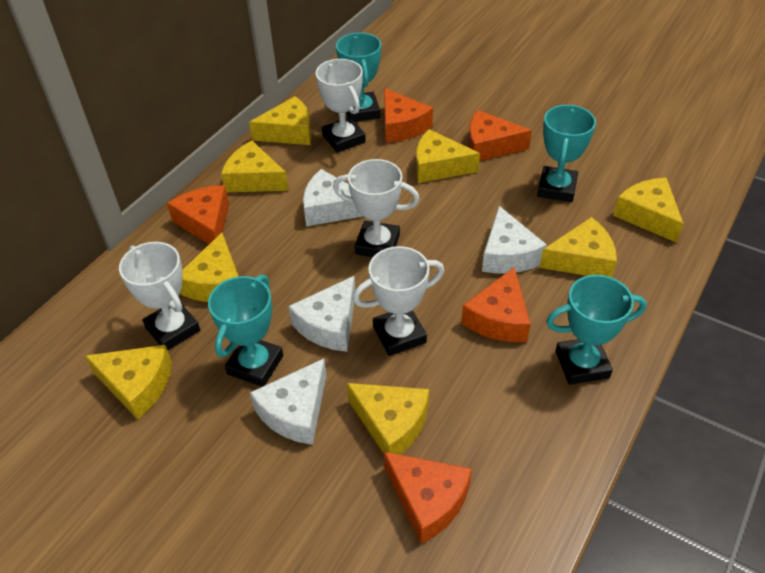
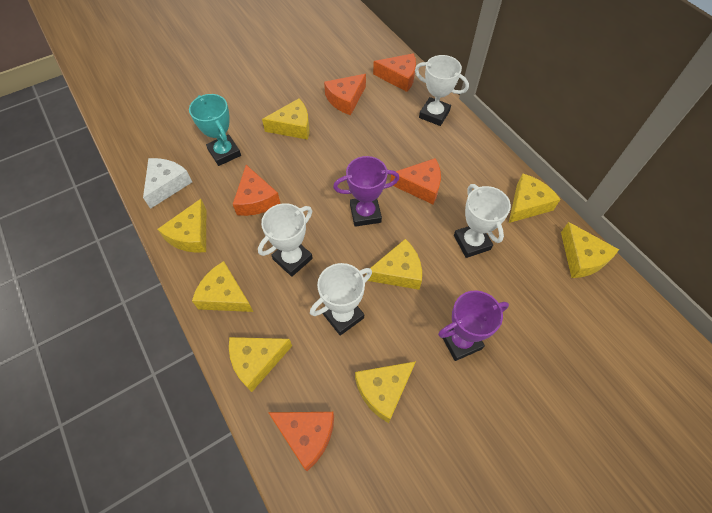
purple trophy: none = 0 -> [333,156,399,227] [438,291,509,361] = 2
turquoise trophy: [208,275,283,387] [336,33,381,122] [537,105,596,202] [546,275,647,385] = 4 -> [189,94,241,166] = 1
white cheese: [250,359,327,445] [288,276,355,352] [303,169,362,226] [482,206,547,274] = 4 -> [143,158,192,209] = 1

